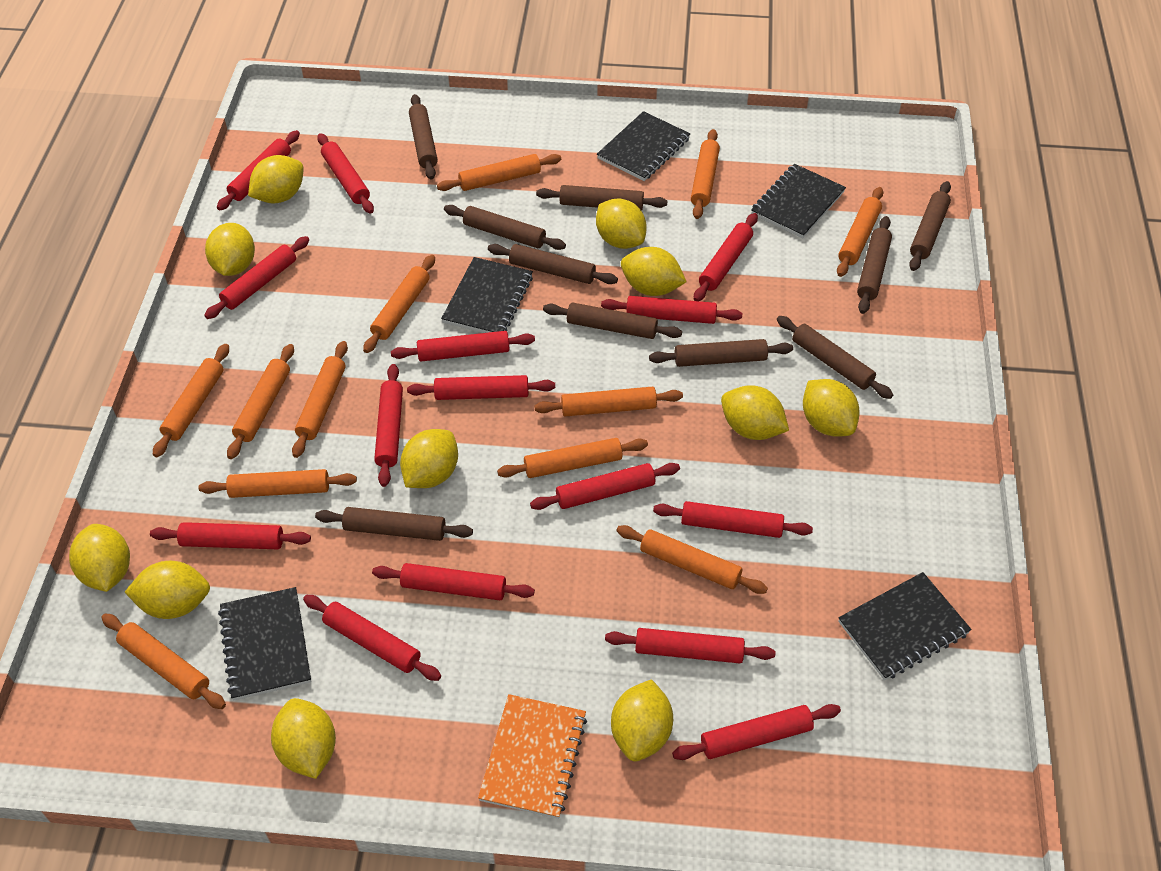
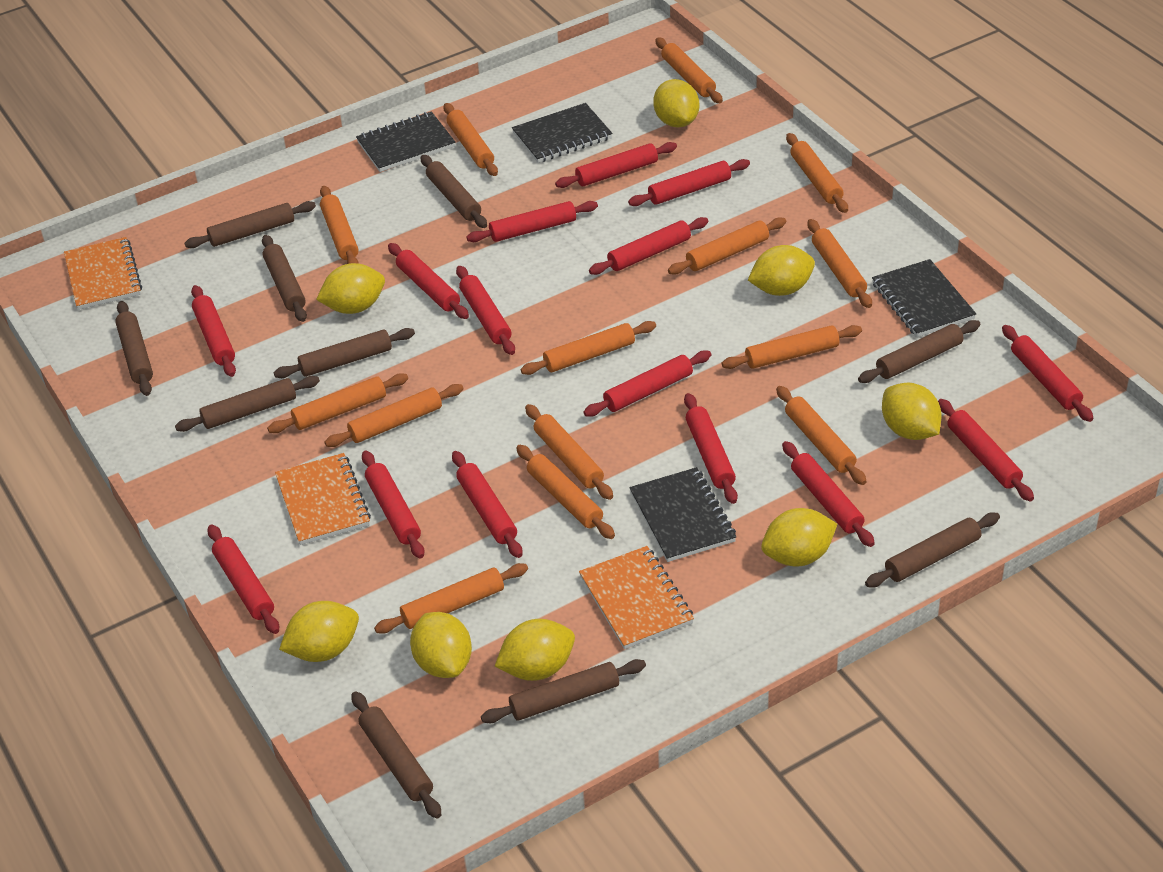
black notebook: [218,587,311,700] [441,257,533,333] [597,111,690,181] [751,164,846,238] [838,572,971,680] = 5 -> [356,112,456,172] [512,103,612,163] [629,467,736,562] [872,259,976,337] = 4
orange notebook: [478,694,587,819] = 1 -> [64,237,142,310] [275,453,371,545] [579,546,694,649] = 3
orange rolling pin: [101,613,226,709] [153,344,229,457] [199,469,357,498] [227,344,294,459] [292,341,348,458] [363,255,435,353] [437,154,561,191] [497,438,648,478] [534,387,683,416] [616,525,768,594] [691,129,720,219] [837,187,883,277] = 12 -> [267,373,408,433] [320,186,359,264] [324,384,464,447] [374,563,528,634] [443,103,498,176] [516,445,615,539] [521,321,656,375] [525,404,613,500] [655,38,723,103] [668,217,786,275] [722,325,862,369] [776,386,866,485] [786,133,848,213] [807,219,872,308] = 14
yellow lemon: [69,524,130,592] [125,561,210,619] [205,223,255,276] [248,155,303,204] [271,698,336,779] [400,429,458,488] [596,198,647,249] [611,679,673,762] [621,247,686,296] [721,385,789,440] [803,379,860,437] = 11 -> [279,601,359,662] [316,263,385,314] [410,612,472,678] [495,619,575,681] [653,79,699,128] [748,245,815,296] [761,508,837,566] [882,383,942,440] = 8

